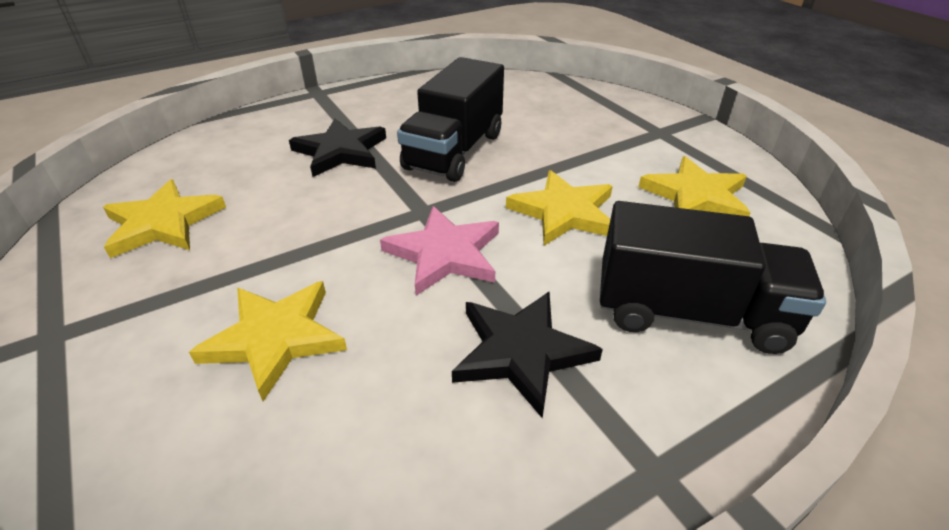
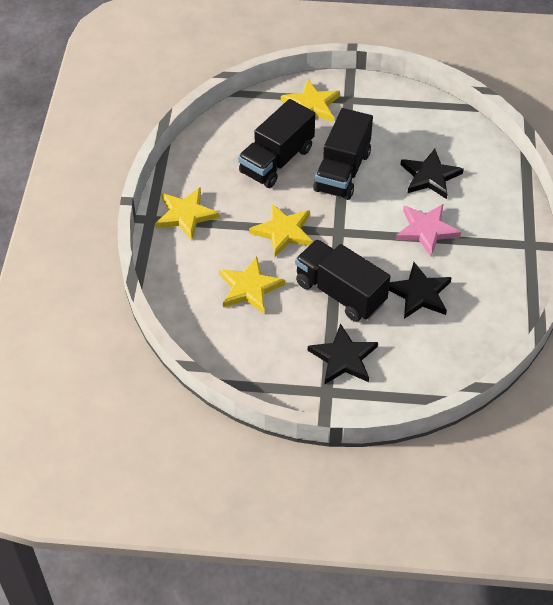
black star: [289,118,386,177] [452,292,603,418] = 2 -> [308,323,378,385] [389,262,452,319] [400,149,464,199] = 3
black truck: [397,57,504,182] [600,201,826,354] = 2 -> [238,99,315,188] [295,239,390,322] [313,108,373,200] = 3

